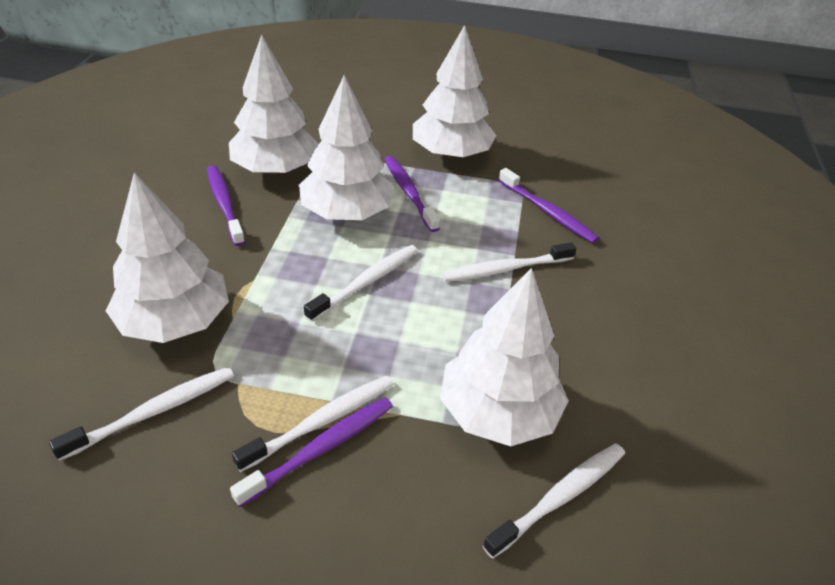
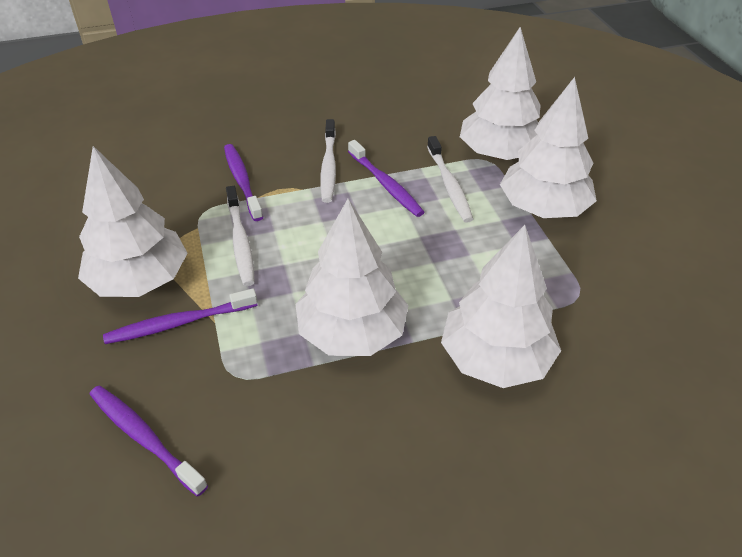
white toothbrush: [49,367,234,461] [232,376,394,472] [304,245,418,322] [442,242,576,282] [483,443,625,558] = 5 -> [226,186,255,286] [320,119,336,203] [427,136,473,223] = 3

